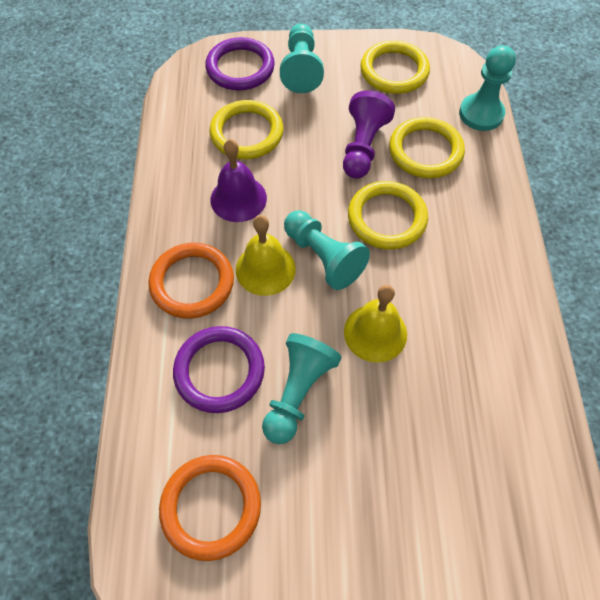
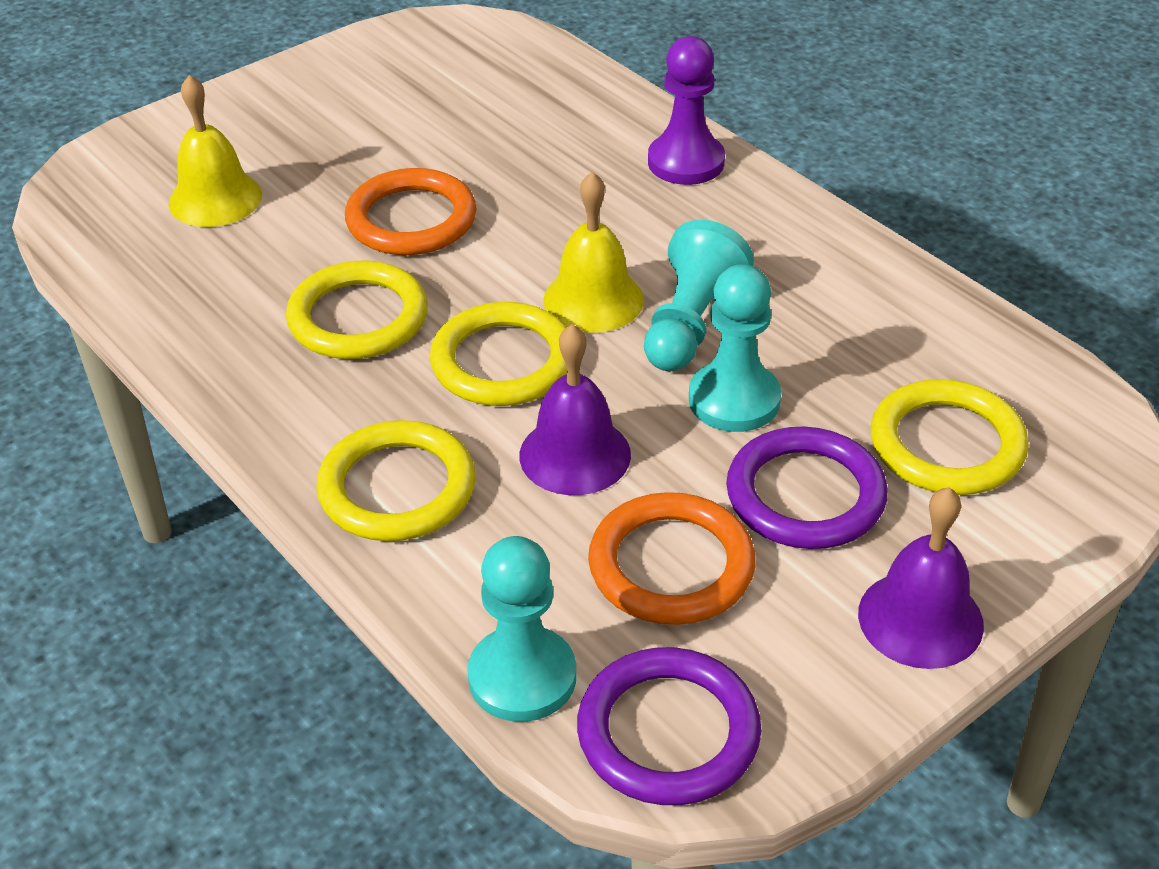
purple bell: [211,139,267,222] = 1 -> [519,324,631,495] [858,487,984,669] = 2
turquoise pawn: [262,333,341,444] [280,24,324,93] [284,210,370,290] [459,45,516,131] = 4 -> [467,536,576,722] [644,220,754,371] [689,264,781,432] = 3

